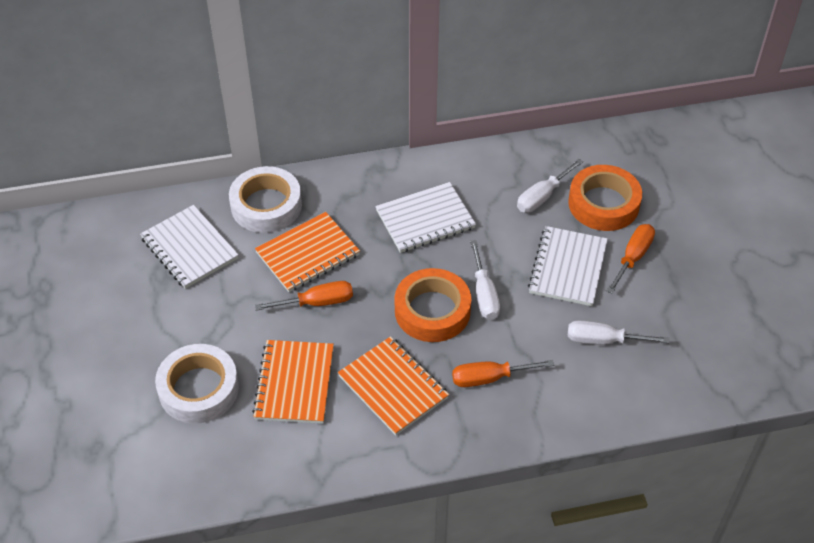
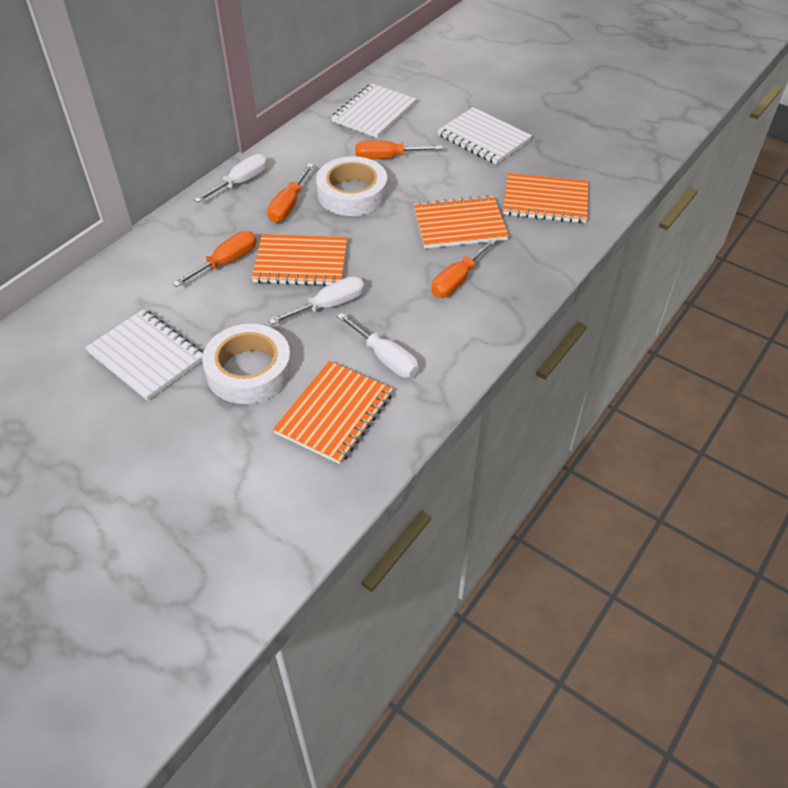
orange notebook: [252,340,334,424] [255,212,360,292] [338,336,449,435] = 3 -> [252,234,347,286] [273,361,393,464] [413,195,509,249] [503,173,588,223] = 4
orange screwdriver: [255,281,353,311] [452,360,554,387] [607,224,655,294] = 3 -> [172,231,257,287] [267,164,314,222] [355,140,443,160] [431,238,497,298] = 4
orange tape: [395,268,471,342] [568,165,642,231] = 2 -> none = 0

